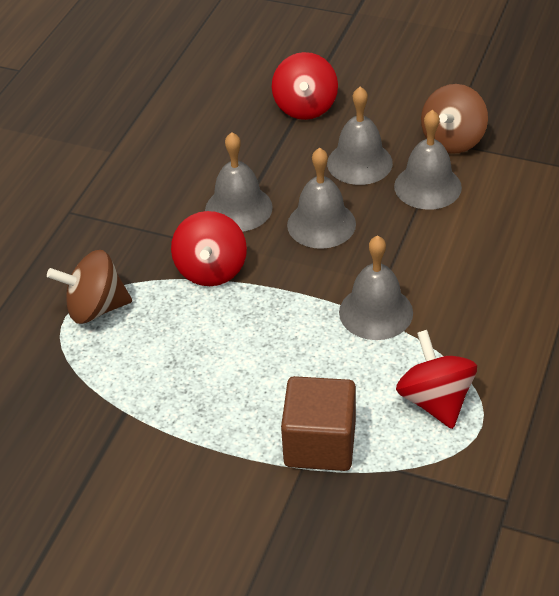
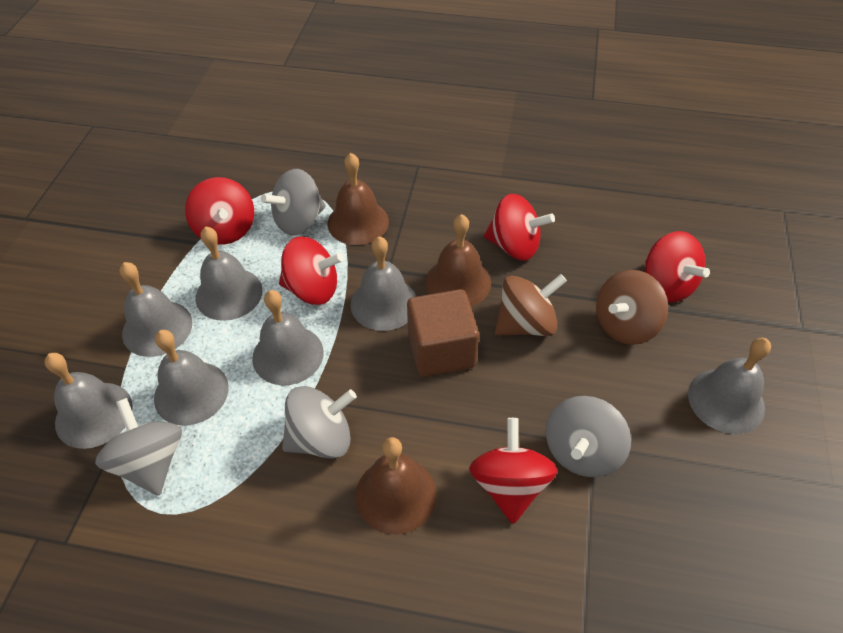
brown bell: none = 0 -> [328,153,389,245] [356,437,437,535] [425,214,491,307] = 3
grey bell: [205,132,273,232] [287,148,356,249] [327,87,393,185] [339,235,413,340] [394,110,462,210] = 5 -> [45,353,133,449] [120,262,192,357] [154,330,229,426] [195,226,263,321] [252,290,324,385] [351,236,417,331] [688,338,771,434] = 7
grey spinning top: none = 0 -> [95,398,182,495] [261,169,326,236] [282,386,357,459] [546,396,631,477] = 4
red spinning top: [171,211,247,286] [272,52,338,120] [396,330,477,429] = 3 -> [185,177,254,245] [279,236,343,305] [469,418,558,524] [484,194,555,261] [645,231,710,303] = 5

